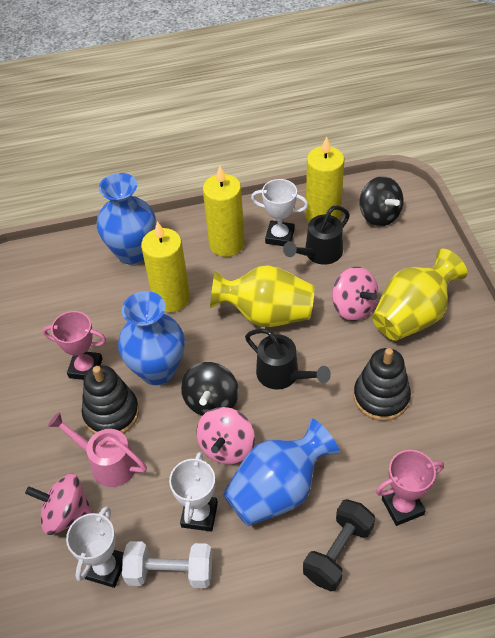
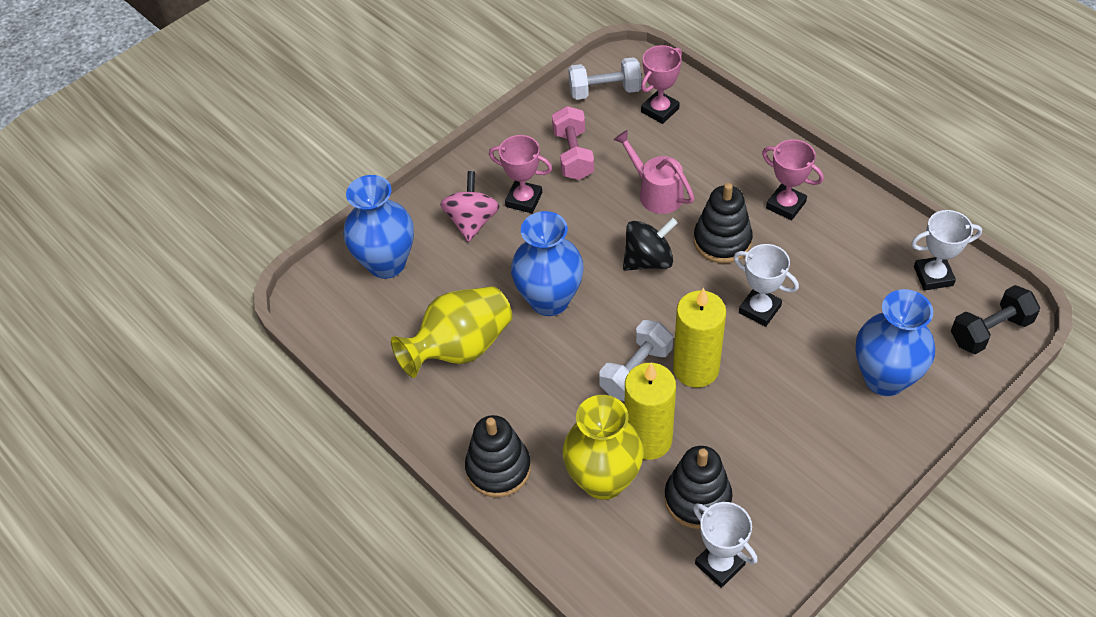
black spinning top: [181,362,239,416] [359,176,403,227] = 2 -> [623,218,678,271] = 1
black stacking toy: [82,365,139,434] [353,348,411,421] = 2 -> [465,415,531,497] [664,446,732,529] [694,183,753,263] = 3
black watering can: [245,328,331,390] [283,205,350,265] = 2 -> none = 0
pink dumbbell: none = 0 -> [552,106,594,180] = 1
pink spinning top: [25,474,93,535] [196,407,255,465] [332,267,378,321] = 3 -> [440,171,500,242] = 1
pink trophy: [43,311,106,380] [376,450,444,526] = 2 -> [489,135,552,213] [641,45,682,124] [762,139,824,220] = 3
white dumbbell: [122,541,212,588] = 1 -> [568,57,642,100] [599,320,673,401] = 2
yellow candle: [141,221,190,312] [203,166,245,257] [306,137,344,222] = 3 -> [625,363,676,460] [673,288,726,388] = 2

